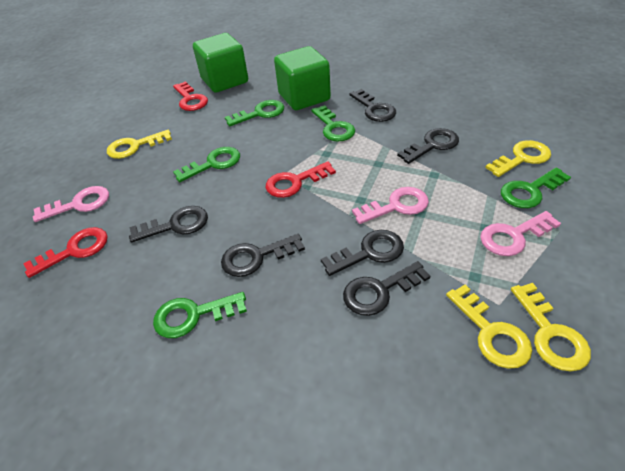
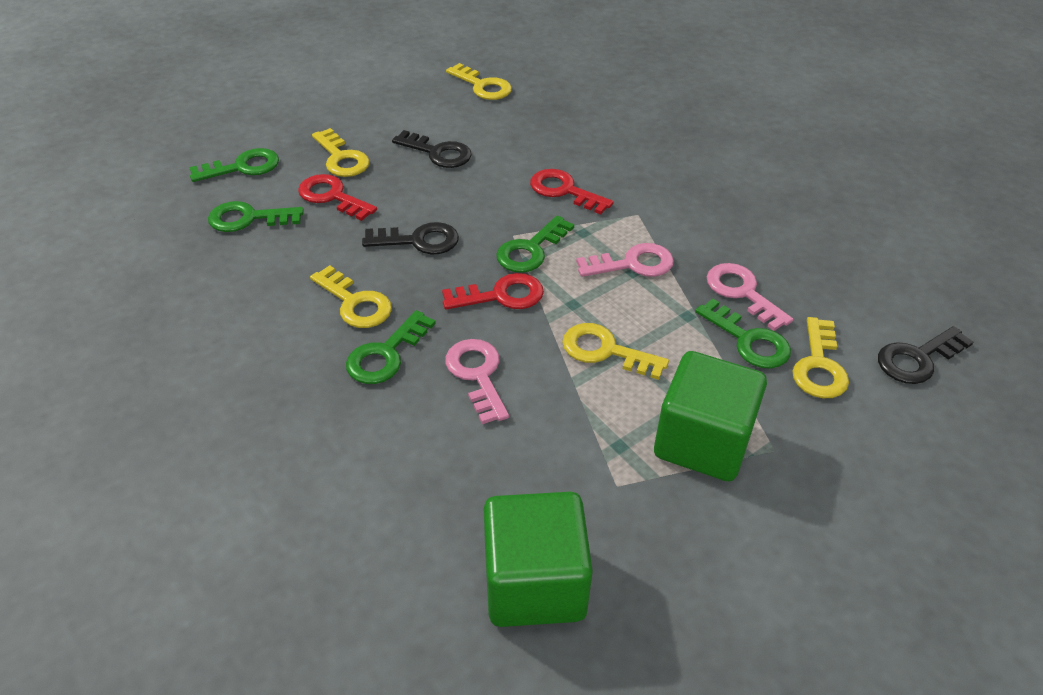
black key: [129,206,208,242] [221,234,305,277] [321,230,404,276] [343,261,430,316] [349,89,396,122] [397,128,459,164] = 6 -> [362,222,459,255] [392,130,472,168] [878,326,973,384] = 3
yellow key: [107,130,172,159] [446,285,532,369] [485,140,551,177] [511,283,591,371] = 4 -> [310,265,392,328] [312,128,370,177] [446,63,512,100] [562,323,669,380] [792,317,849,398] = 5

